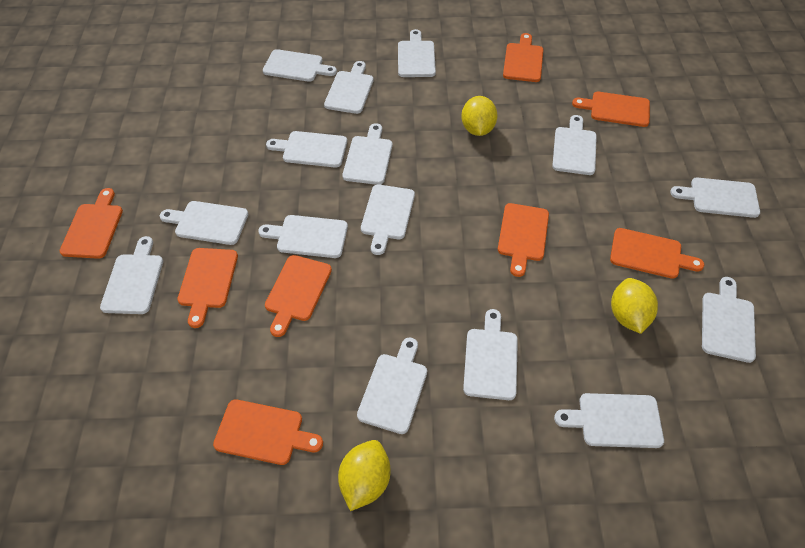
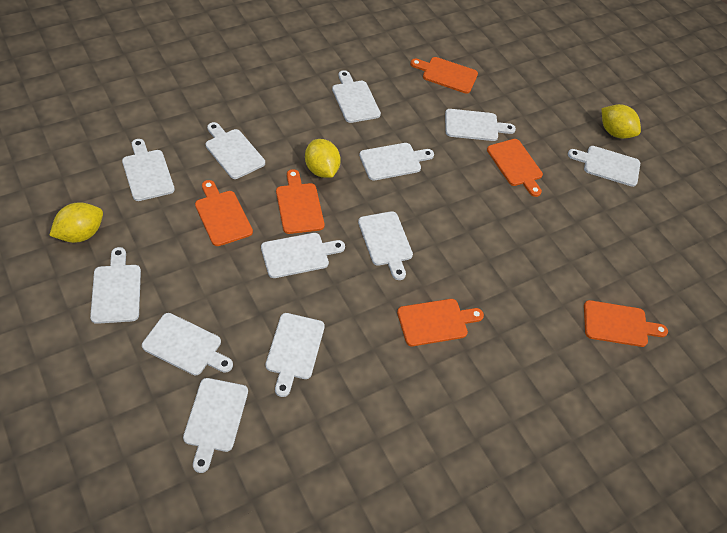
orange cutting board: [59,188,123,259] [177,248,238,328] [213,399,323,465] [265,255,332,337] [498,203,549,277] [503,33,543,82] [572,92,650,127] [610,228,704,279] = 8 -> [195,180,253,246] [276,169,325,234] [397,299,484,346] [410,57,478,94] [487,139,543,197] [584,300,668,347] = 6
white cutting board: [100,236,163,314] [160,201,248,245] [258,215,348,258] [263,49,337,82] [266,131,347,168] [324,61,373,114] [342,123,392,185] [357,338,427,434] [361,184,415,255] [398,29,436,77] [463,309,518,400] [552,115,597,175] [554,393,664,448] [670,177,760,218] [702,277,756,363] = 15 -> [90,247,141,324] [122,139,175,201] [142,313,233,375] [183,378,248,473] [206,122,265,179] [261,233,345,278] [266,313,325,397] [332,70,381,123] [358,211,413,280] [359,143,434,181] [445,109,516,141] [568,146,640,187] = 12

